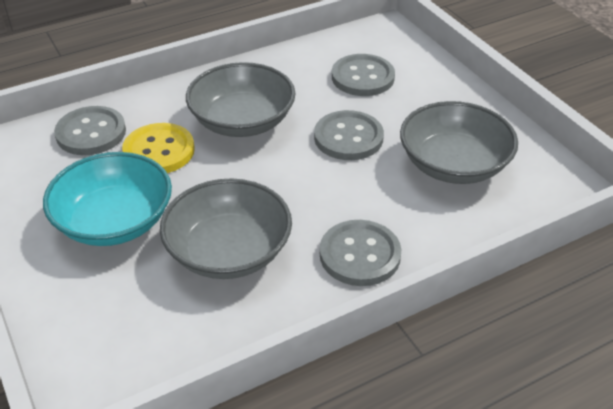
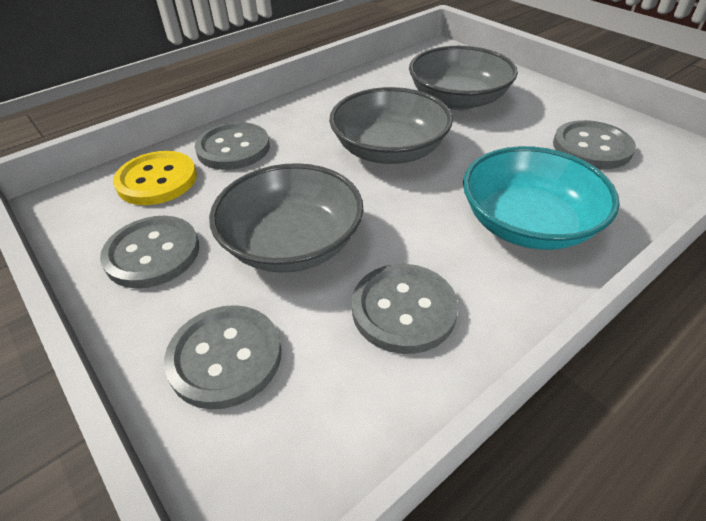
grey button: [54,106,126,155] [314,110,384,160] [320,220,402,286] [332,54,395,96] = 4 -> [100,216,199,288] [164,305,281,409] [195,122,270,170] [352,264,458,354] [553,120,636,169] = 5

